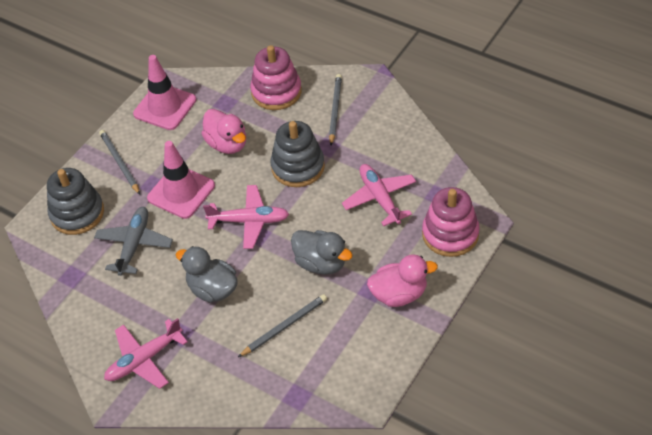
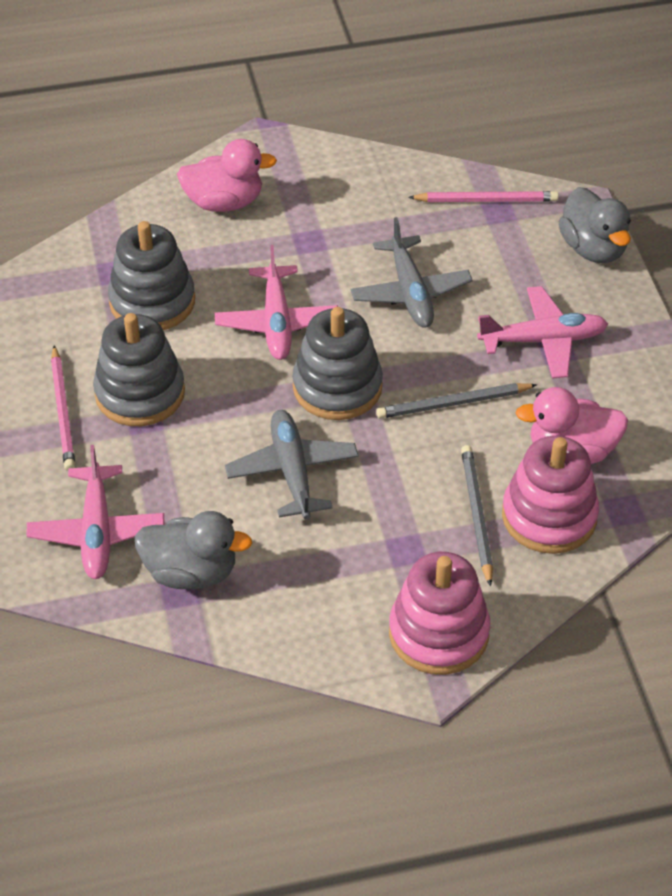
grey pencil: [99,130,140,195] [238,294,327,357] [329,74,342,145] = 3 -> [376,383,537,419] [461,445,493,587] = 2
grey plane: [94,207,173,276] = 1 -> [225,410,359,519] [351,217,472,328] = 2
grey stacking toy: [47,168,104,235] [270,121,325,187] = 2 -> [93,313,185,426] [108,221,195,330] [292,307,383,420] = 3
pink pencil: none = 0 -> [51,345,76,471] [408,191,559,202] = 2
pink traffic cone: [133,55,196,130] [147,141,215,219] = 2 -> none = 0

